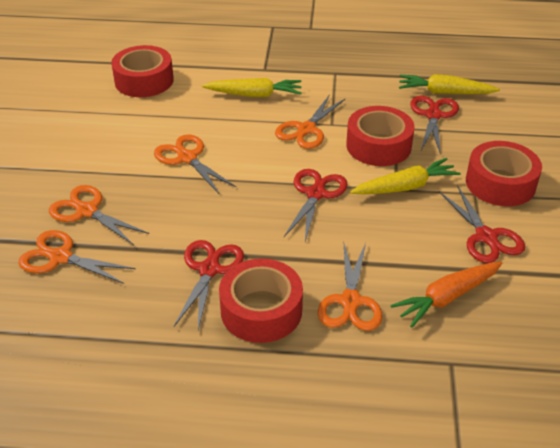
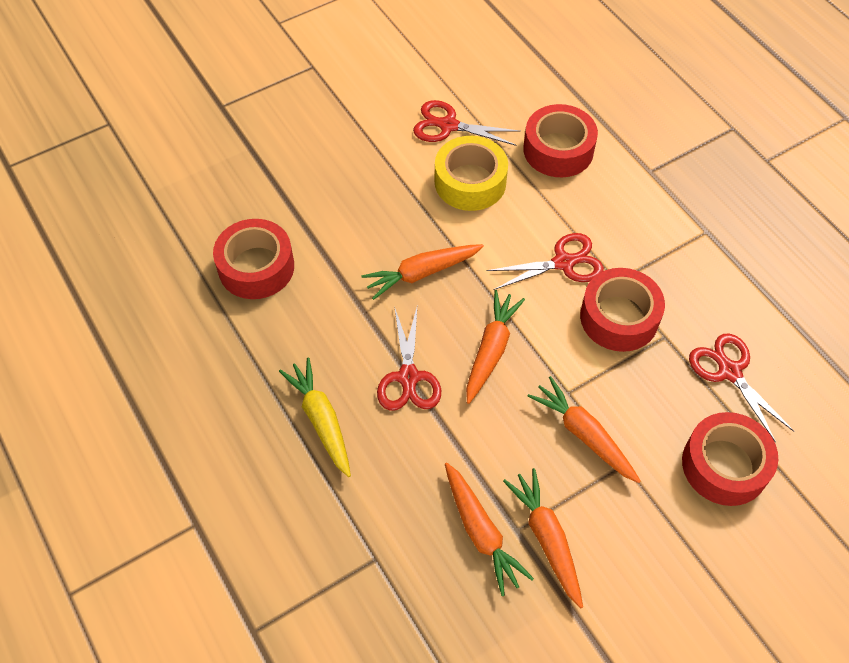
orange carrot: [390,261,502,327] = 1 -> [361,244,484,300] [445,462,534,596] [466,290,525,404] [503,468,583,608] [527,376,641,483] = 5
orange scissors: [18,230,136,284] [49,185,149,245] [154,134,236,195] [275,94,346,149] [318,243,382,331] = 5 -> none = 0
yellow carrot: [202,78,302,97] [350,158,461,194] [399,74,500,94] = 3 -> [279,358,351,477] = 1
yellow tape: none = 0 -> [435,136,508,211] = 1

